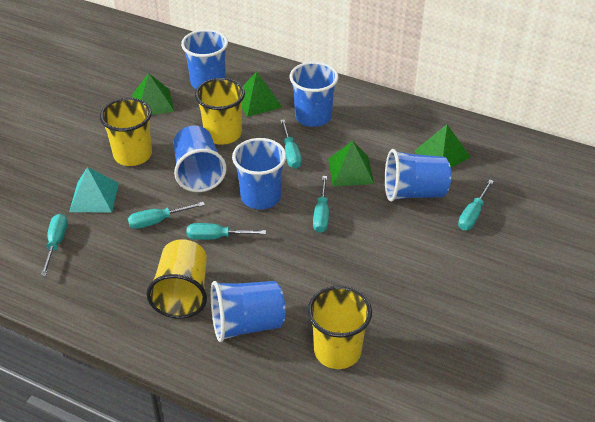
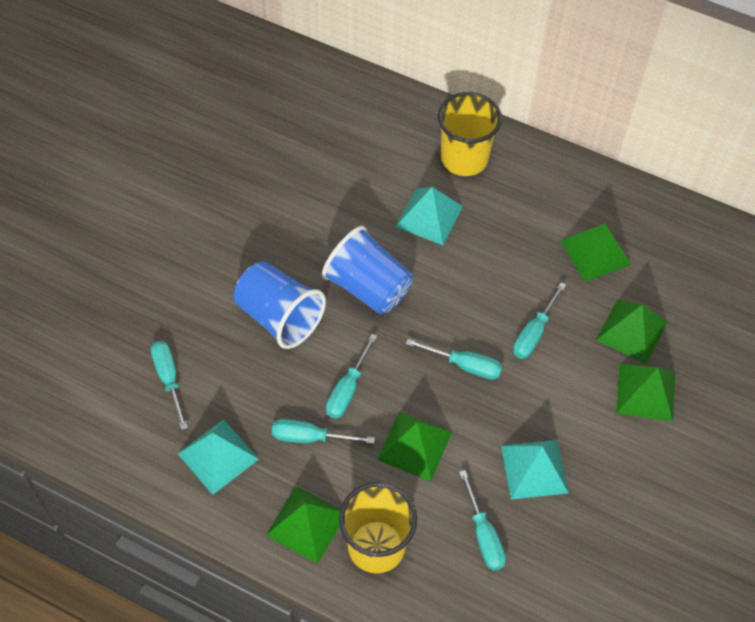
blue cup: [173,126,227,192] [181,29,228,89] [211,281,285,342] [232,138,286,209] [290,62,338,127] [385,149,451,202] = 6 -> [234,261,326,349] [322,226,413,314] = 2
green pyramid: [132,73,175,115] [242,72,282,117] [328,141,374,186] [414,124,471,168] = 4 -> [266,486,340,564] [377,412,452,481] [561,224,631,282] [596,299,667,364] [616,364,675,422] = 5
turquoise pyramid: [69,167,119,213] = 1 -> [178,419,259,495] [395,187,463,245] [501,440,569,499] = 3
yellow cup: [100,98,152,166] [146,239,207,318] [195,78,245,145] [308,286,372,369] = 4 -> [339,482,417,573] [438,92,502,176] = 2

